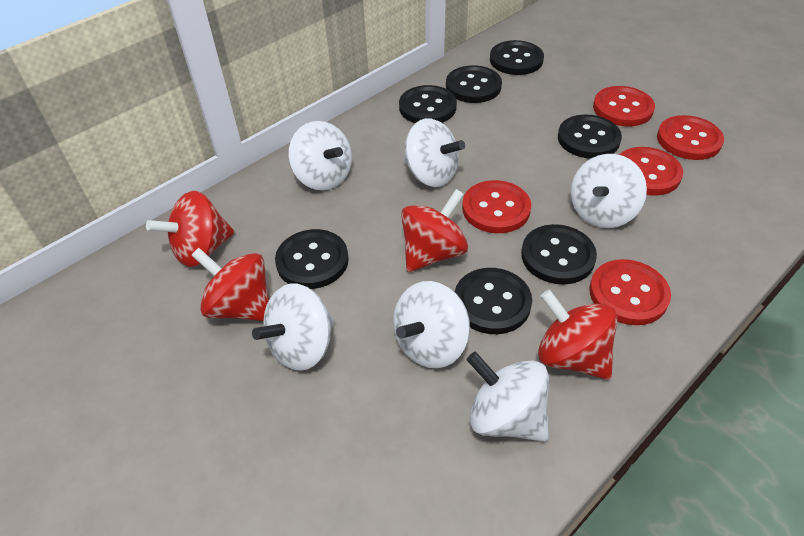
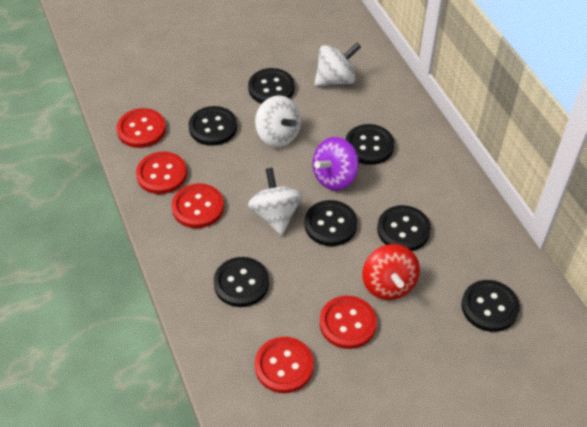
purple spinning top: none = 0 -> [313,137,359,191] = 1
red spinning top: [146,191,234,267] [191,248,269,321] [401,189,468,272] [538,290,618,380] = 4 -> [363,244,420,300] = 1
white spinning top: [252,283,335,371] [288,121,352,191] [393,281,470,368] [403,118,465,187] [467,352,549,442] [571,154,647,228] = 6 -> [248,168,302,235] [255,95,301,147] [314,43,361,86] = 3

